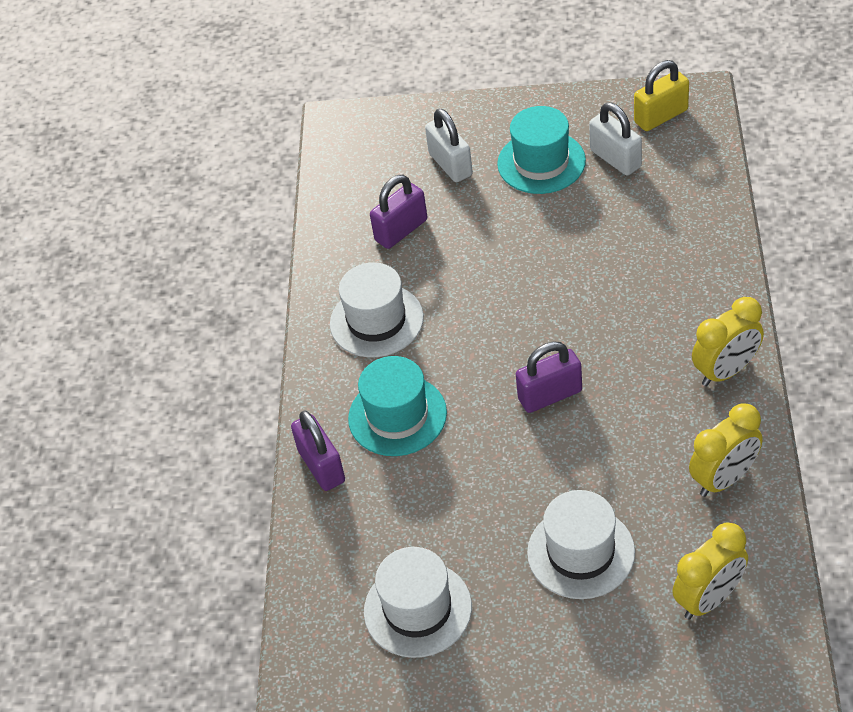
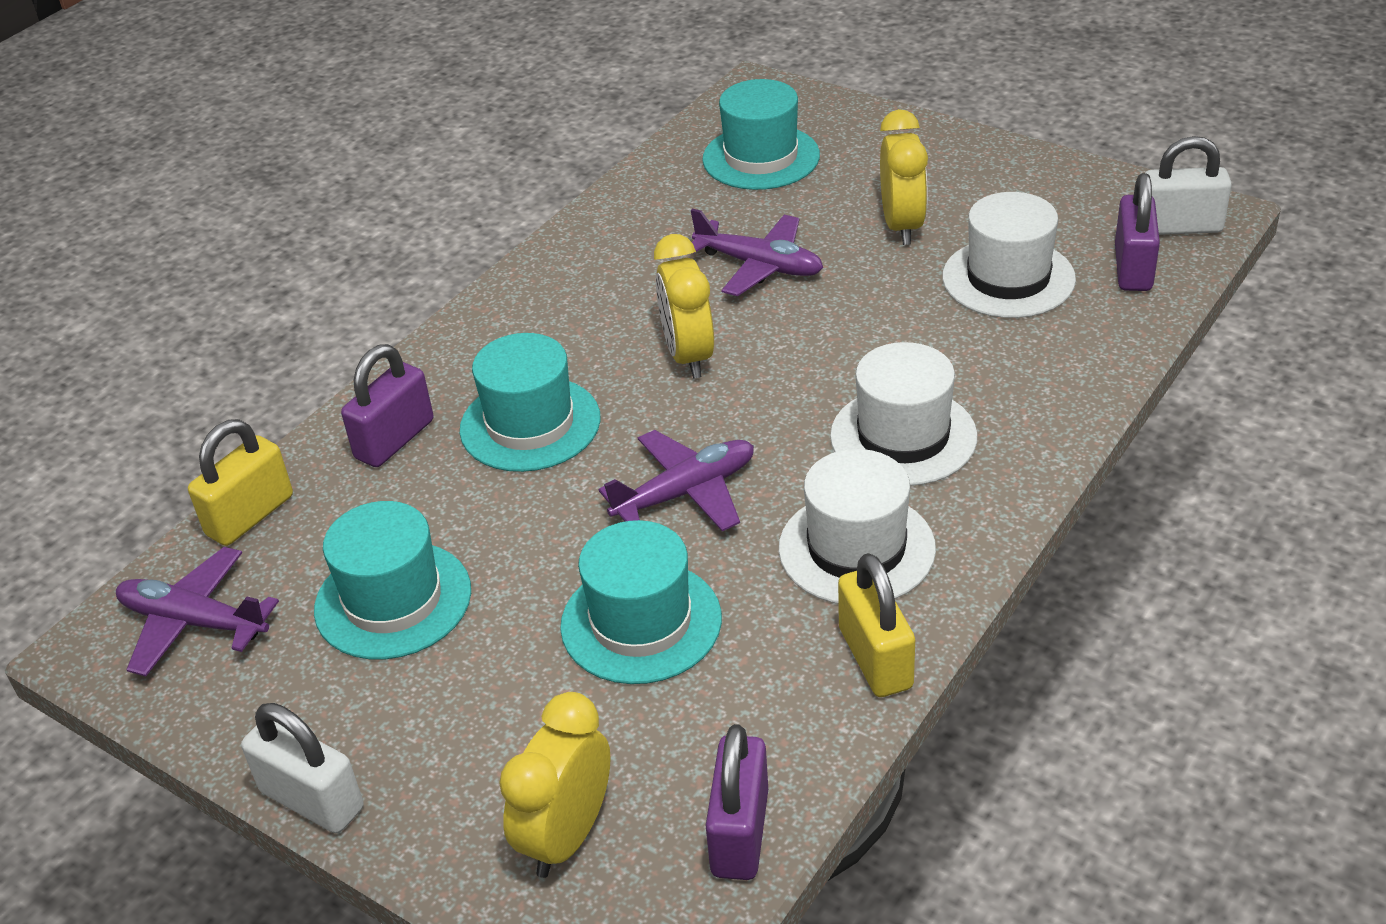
purple plane: none = 0 -> [116,547,279,676] [599,430,754,531] [691,208,823,296] = 3
turquoise hat: [348,356,447,456] [497,106,586,194] = 2 -> [314,501,471,659] [460,333,601,472] [560,520,722,684] [702,79,820,190] = 4
yellow padlock: [634,60,689,131] = 1 -> [188,419,293,546] [838,553,915,697] = 2

